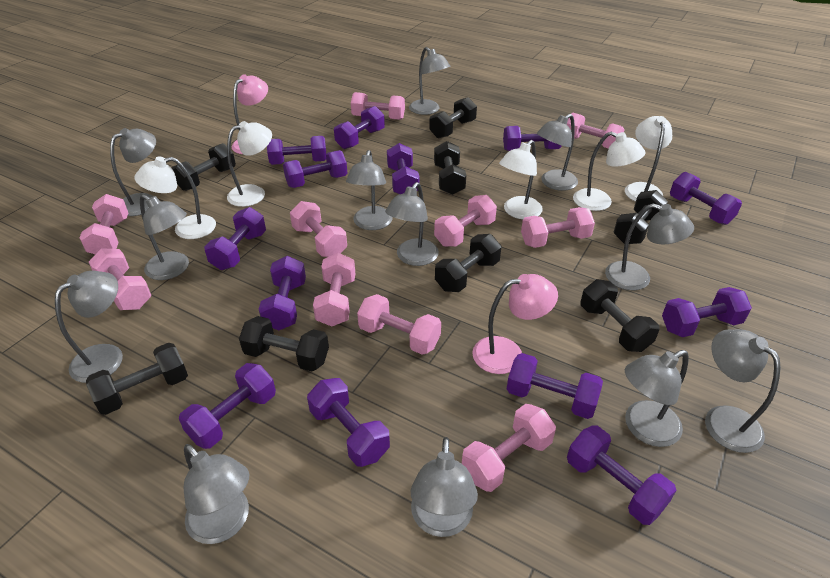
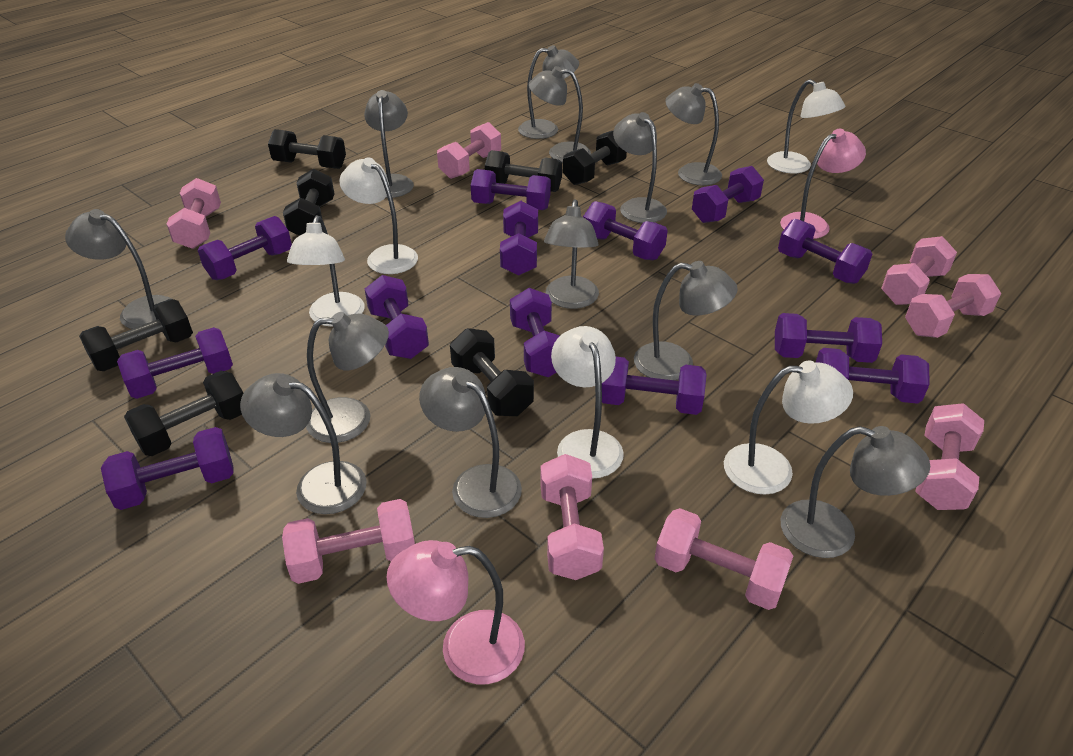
black dumbbell: [86,343,188,415] [172,143,236,191] [239,316,329,371] [429,97,477,138] [434,141,466,195] [435,234,501,292] [581,279,660,352] [613,190,668,244] = 8 -> [79,299,193,371] [124,371,243,456] [268,129,346,169] [283,169,334,236] [450,328,534,416] [485,150,562,192] [563,130,627,185] = 7
pink dumbbell: [80,194,128,254] [89,248,151,310] [290,201,347,257] [313,253,355,327] [351,92,405,120] [357,294,441,355] [434,195,497,247] [462,404,556,492] [521,207,595,248] [567,113,625,149] = 10 -> [167,178,221,249] [282,499,415,584] [437,122,501,179] [541,454,604,580] [654,508,793,610] [881,236,957,305] [905,274,1001,338] [915,403,984,510] = 8

